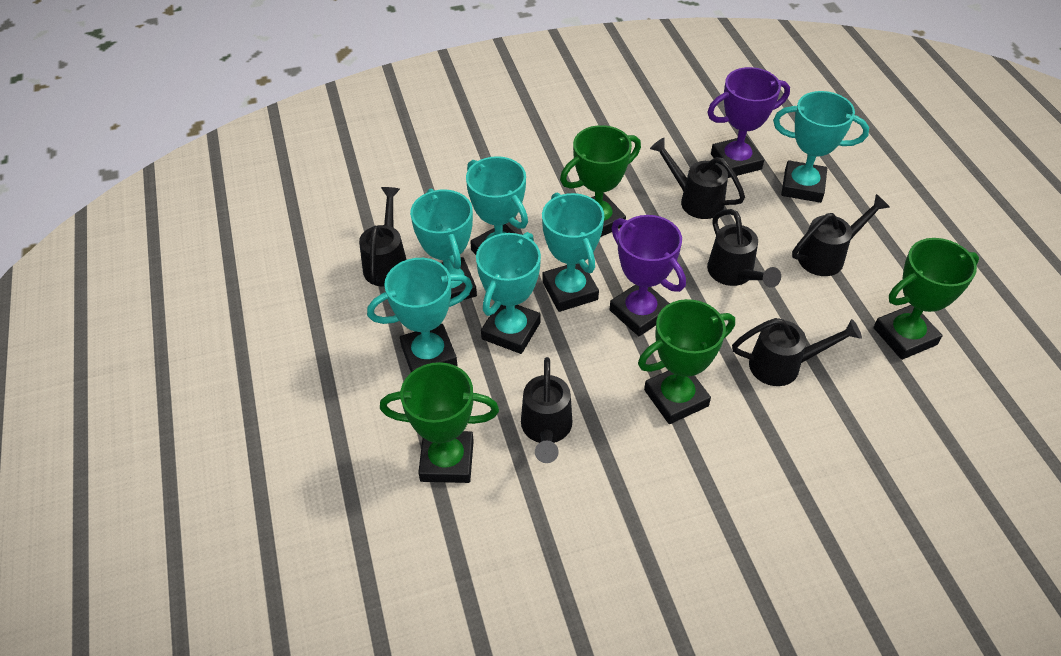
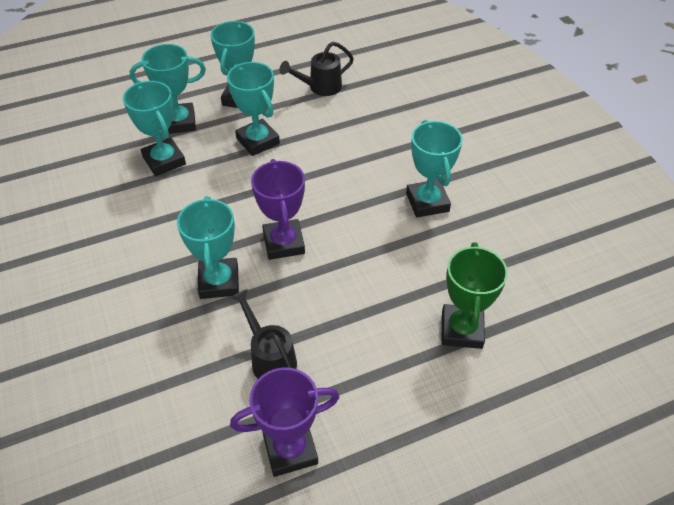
black watering can: [359,187,407,287] [521,357,572,463] [650,138,745,219] [707,209,781,288] [732,318,862,386] [792,194,890,276] = 6 -> [230,289,297,379] [279,42,354,96] = 2
green trophy: [380,362,499,483] [560,125,641,237] [638,299,735,424] [874,238,979,360] = 4 -> [441,242,508,349] = 1

